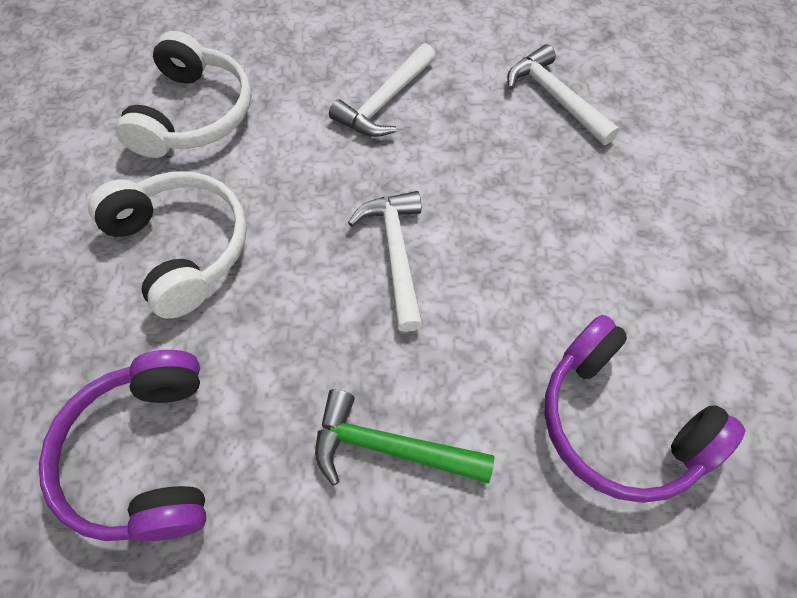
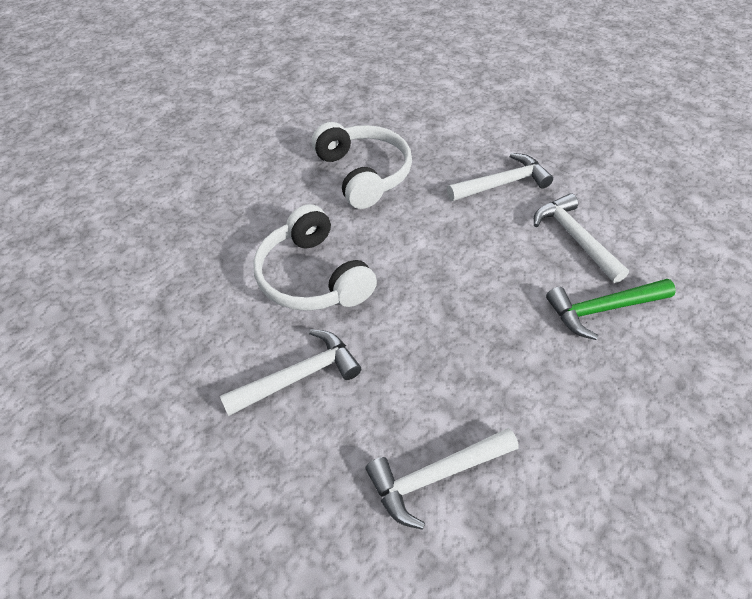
purple headphones: [39,350,206,542] [544,315,746,503] = 2 -> none = 0
white hammer: [329,43,436,137] [348,191,423,332] [507,44,620,145] = 3 -> [220,329,361,416] [365,428,519,530] [447,153,553,201] [534,193,629,283] = 4

